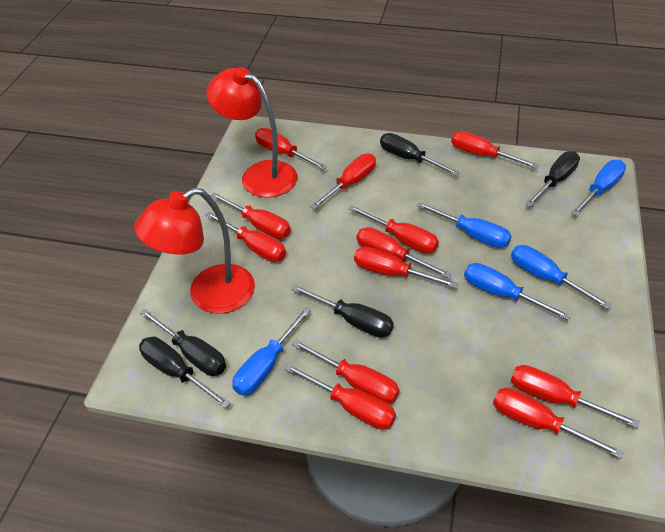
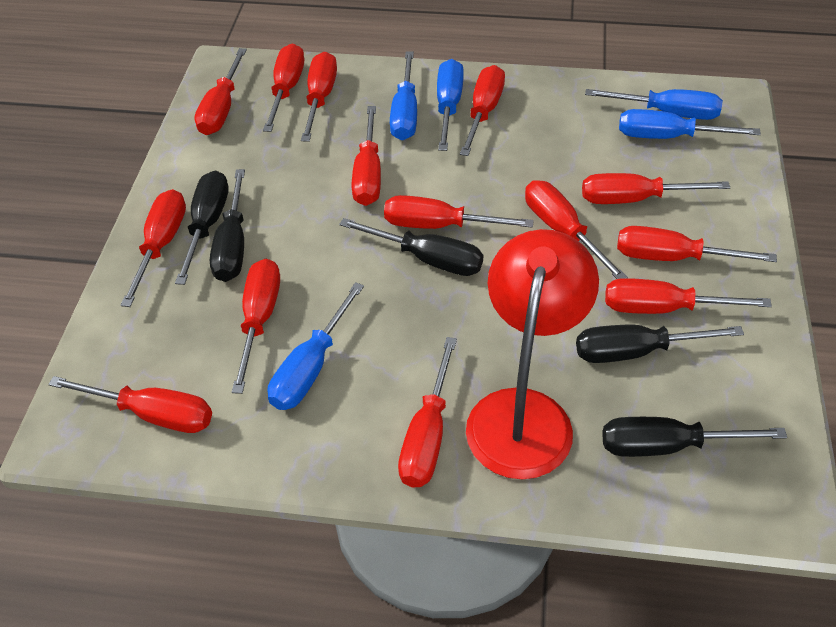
red lamp: [134,188,255,314] [206,67,297,198] = 2 -> [466,229,599,479] = 1
red screwdriver: [205,211,286,262] [210,192,291,239] [255,128,327,170] [284,364,396,430] [292,339,399,404] [310,154,376,209] [348,205,439,253] [354,247,458,288] [357,227,452,279] [451,131,539,169] [493,388,624,459] [511,365,640,428] = 12 -> [48,376,212,433] [120,189,186,307] [194,48,247,135] [232,259,280,394] [263,44,304,132] [301,52,337,142] [352,106,381,206] [384,195,534,229] [398,337,457,488] [460,65,505,156] [525,180,628,279] [582,173,730,204] [605,278,772,314] [617,226,777,262] = 14

